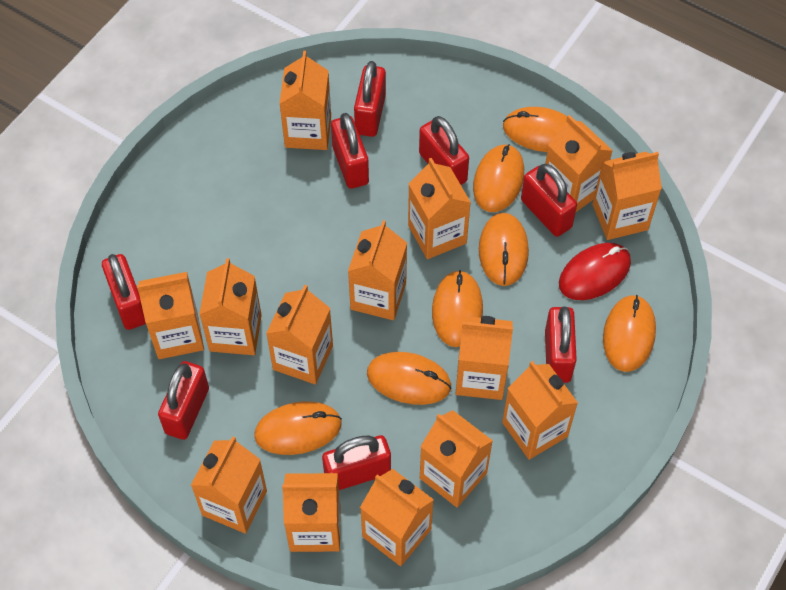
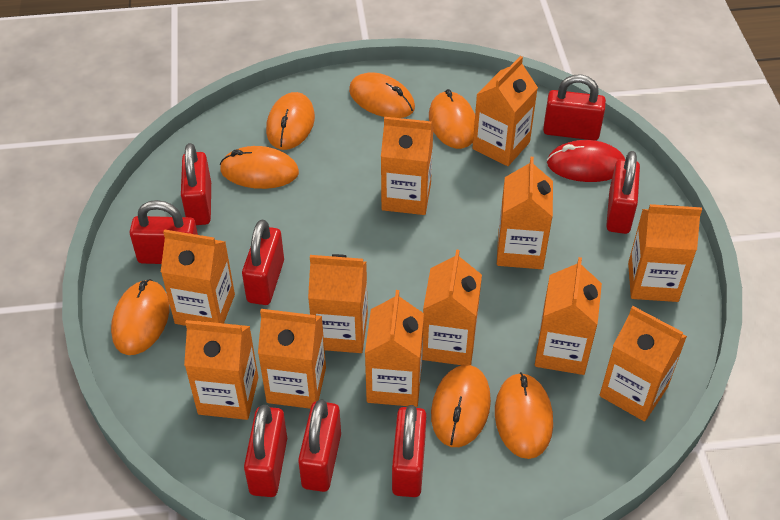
orange carton: [137,272,204,359] [191,436,267,534] [199,258,262,355] [266,285,333,384] [279,51,331,150] [282,473,341,552] [348,220,407,320] [360,469,434,566] [408,158,471,259] [420,410,493,507] [455,316,513,400] [502,361,578,460] [545,115,613,212] [592,152,662,240] = 14 -> [161,229,235,326] [184,320,258,420] [258,309,326,409] [308,254,368,353] [365,290,424,407] [381,117,433,215] [422,249,482,365] [472,56,538,166] [497,157,553,269] [535,257,602,375] [600,306,687,421] [628,204,702,302] = 12

